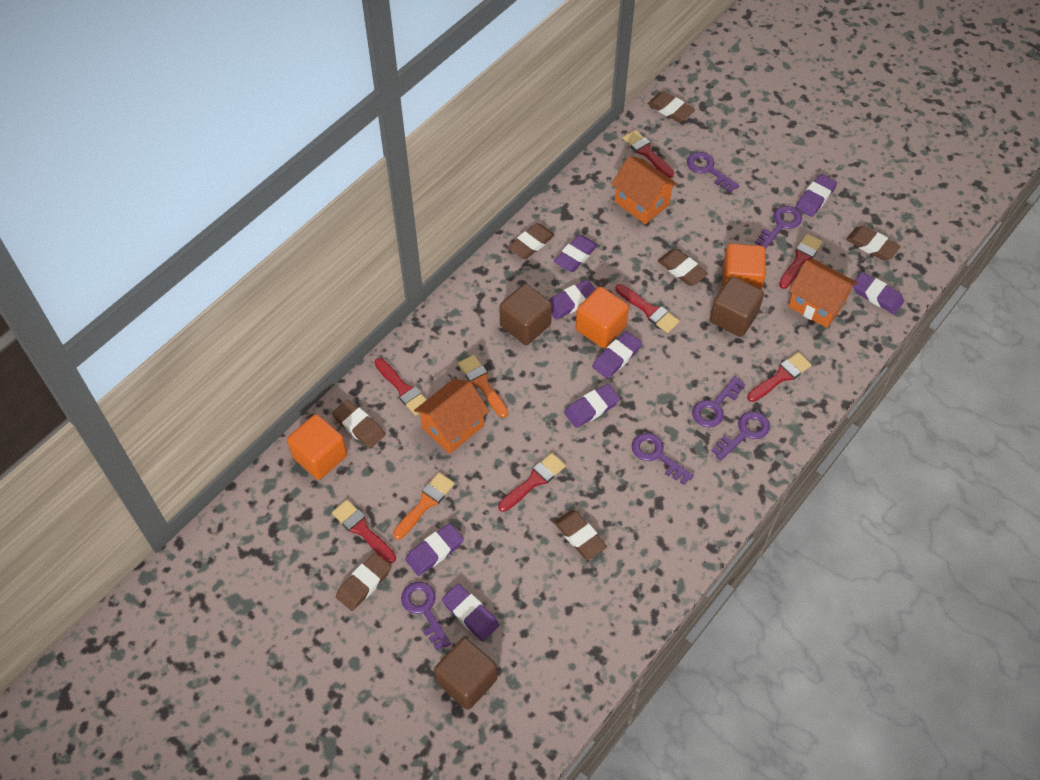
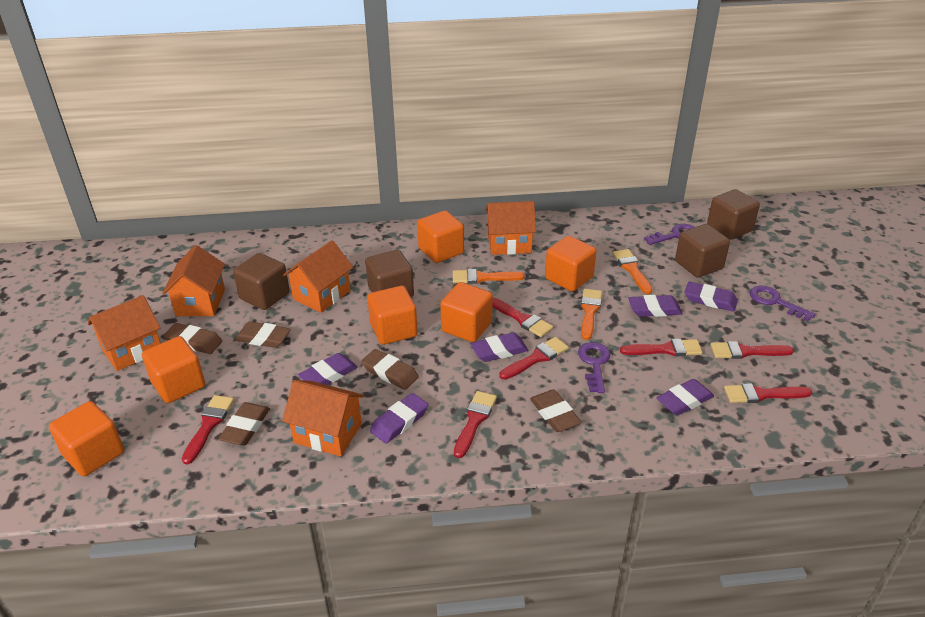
brown cube: [434,638,497,710] [499,284,552,345] [710,276,764,337] = 3 -> [233,253,290,310] [365,250,414,297] [675,224,730,278] [707,189,760,240] = 4
brown eraser: [332,400,385,448] [336,553,391,611] [508,223,555,259] [554,510,607,560] [648,91,695,122] [658,249,708,286] [846,226,901,260] = 7 -> [163,323,222,354] [218,402,270,446] [235,321,291,348] [361,349,419,390] [530,389,582,432] = 5
orange brush: [393,472,455,540] [458,355,508,418] = 2 -> [453,269,525,284] [581,289,602,340] [613,249,652,294] = 3
orange cube: [287,414,347,480] [576,287,629,348] [722,244,766,290] = 3 -> [49,401,124,476] [142,336,205,403] [367,286,418,345] [417,210,464,263] [440,282,493,342] [545,236,596,292] = 6
orange house: [414,379,489,454] [611,156,678,224] [788,259,857,328] = 3 -> [88,295,161,371] [162,245,225,316] [282,380,364,456] [283,240,353,313] [485,201,536,255] = 5
purple eraser: [405,523,464,576] [442,583,499,641] [549,280,596,320] [554,235,598,272] [564,384,620,428] [592,331,642,379] [796,174,837,217] [852,272,904,314] = 8 -> [298,353,358,385] [370,393,429,444] [471,333,528,362] [628,295,682,317] [657,379,714,416] [685,281,738,312] = 6
purple key: [401,582,451,650] [631,433,694,485] [687,152,739,193] [692,376,745,427] [711,411,770,461] [755,206,802,249] = 6 -> [578,342,611,393] [644,224,695,245] [750,286,816,321] = 3

